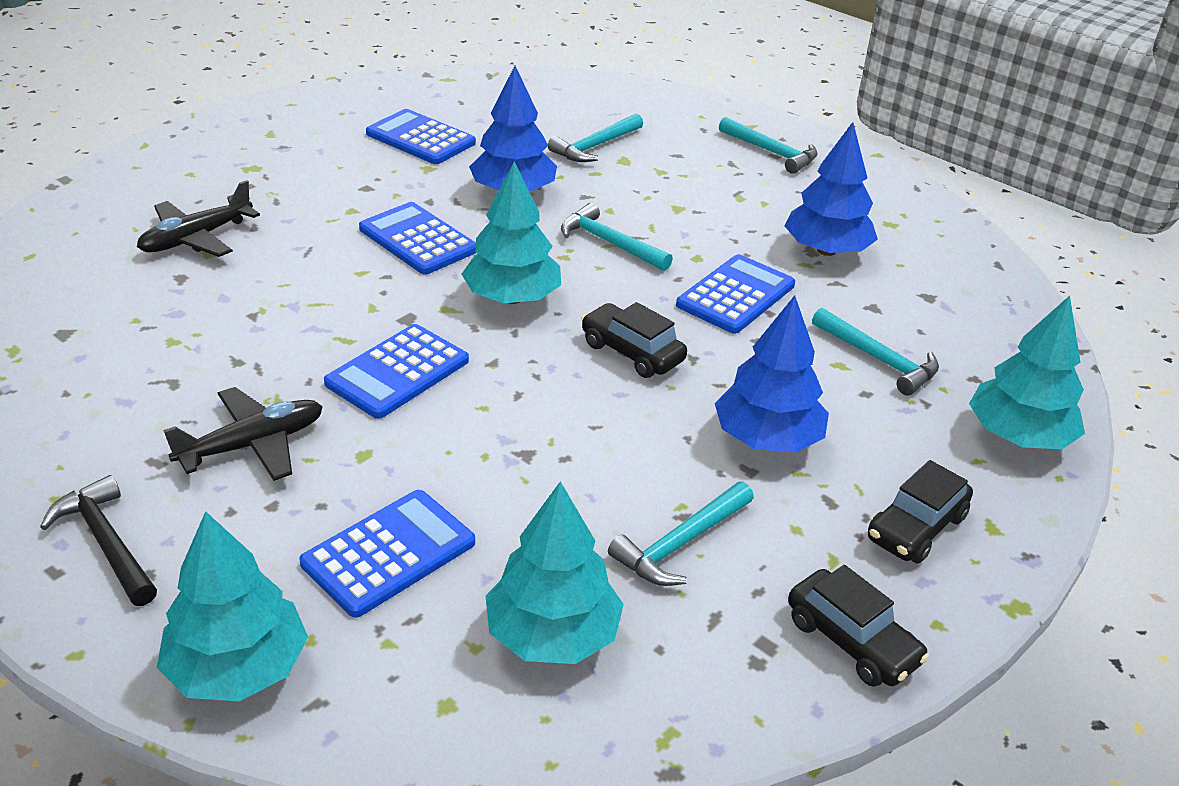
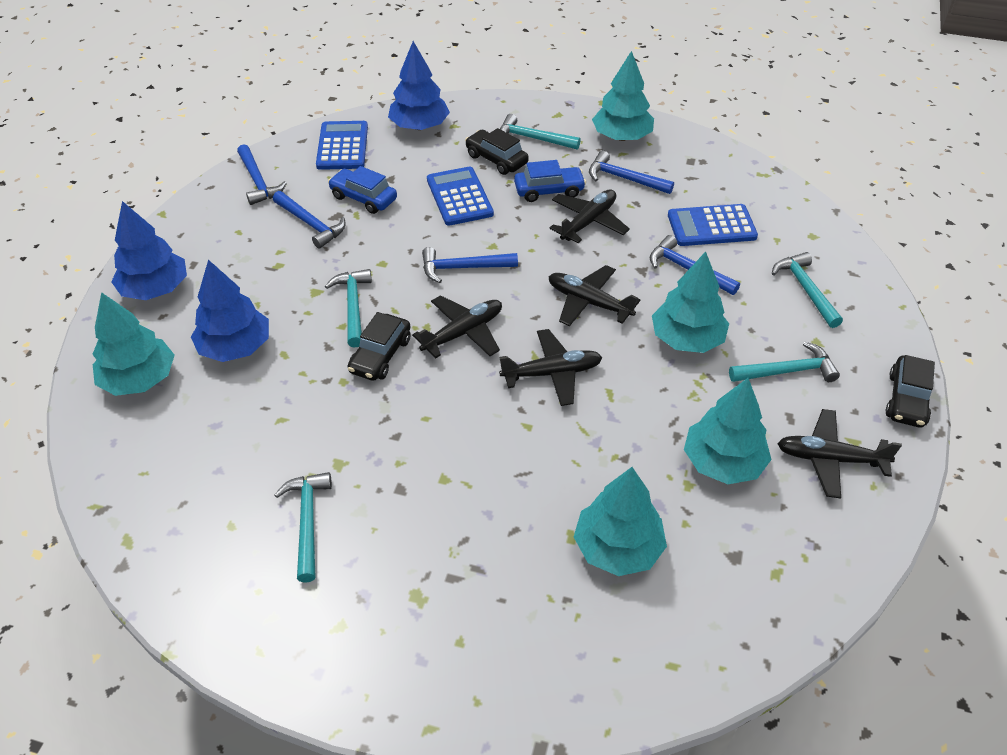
black hammer: [40,475,157,606] = 1 -> none = 0
black plane: [137,180,260,257] [163,387,323,481] = 2 -> [412,295,502,358] [499,329,603,406] [548,265,640,326] [550,190,630,243] [777,409,902,499] = 5
blue calculator: [300,490,475,618] [324,324,469,419] [359,202,476,274] [366,109,476,164] [676,254,795,334] = 5 -> [316,121,368,170] [427,167,494,226] [668,204,758,246] = 3
blue car: none = 0 -> [328,166,397,214] [514,160,586,202] = 2
blue hammer: none = 0 -> [237,144,287,205] [273,191,346,249] [422,247,518,283] [589,151,674,194] [650,235,740,295] = 5
turquoise tree: [157,511,308,701] [462,162,561,304] [486,481,624,664] [969,296,1085,449] = 4 -> [92,292,175,396] [574,467,667,576] [592,51,654,141] [652,251,729,353] [684,378,772,484] = 5

